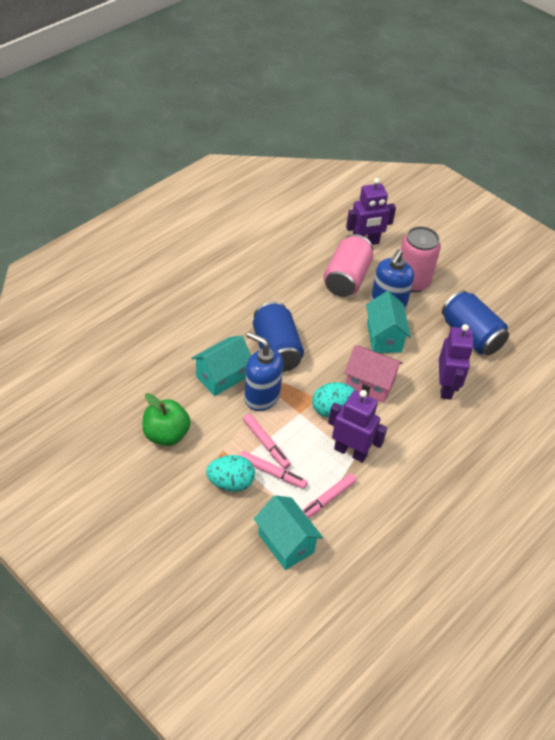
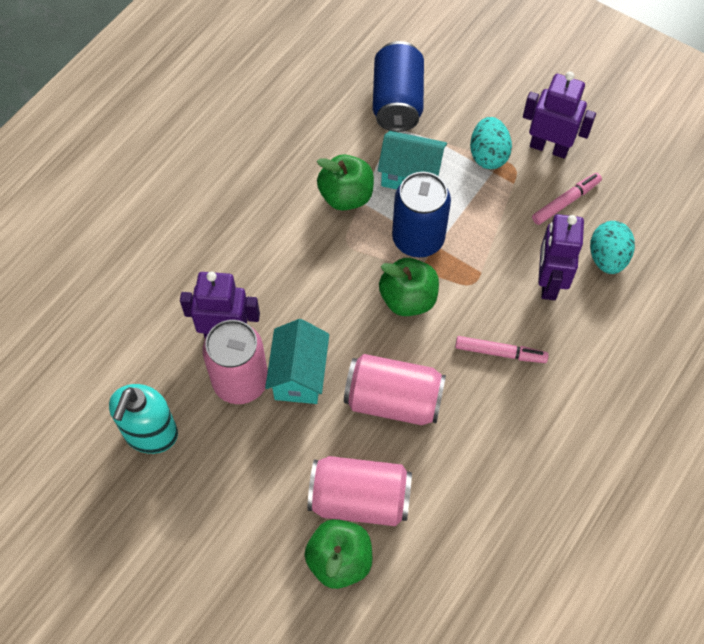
blue soap dispenser: [244,332,283,411] [371,249,414,310] = 2 -> none = 0
green apple: [142,393,191,446] = 1 -> [304,519,372,589] [317,154,374,211] [379,258,439,316] = 3
pink can: [323,234,373,297] [400,226,441,292] = 2 -> [202,320,268,404] [308,456,412,526] [344,354,446,425] = 3
pink house: [344,345,403,403] = 1 -> none = 0
pink marker: [240,451,308,489] [243,414,291,469] [302,473,357,518] = 3 -> [455,336,549,363] [532,173,602,225] = 2
turquoise house: [191,335,251,396] [254,495,323,570] [366,291,411,353] = 3 -> [265,319,329,404] [378,131,447,189] = 2
turquoise soap dispenser: none = 0 -> [109,384,178,454] = 1

